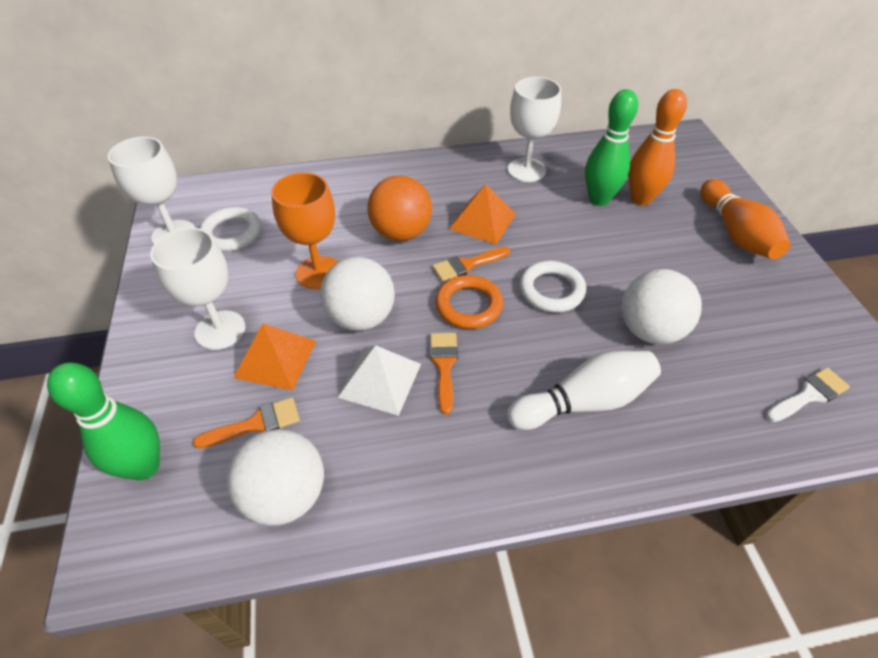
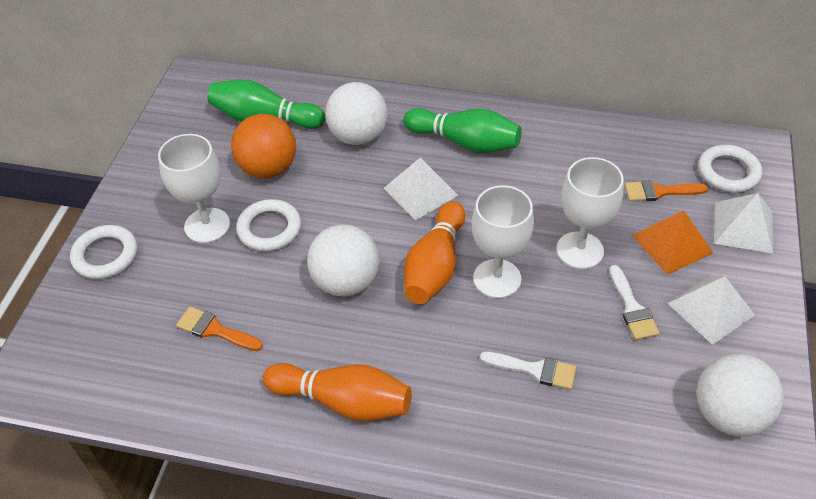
orange brush: [193,397,300,449] [430,333,458,414] [432,247,510,282] = 3 -> [176,306,263,351] [625,180,709,201] = 2
orange goblet: [271,172,337,289] = 1 -> none = 0
orange pyramid: [233,323,316,391] [449,184,516,245] = 2 -> [632,210,713,275] = 1
orange ring: [435,275,503,329] = 1 -> none = 0
white bowling pin: [507,351,661,430] = 1 -> none = 0
white brush: [766,367,850,422] = 1 -> [480,351,577,390] [609,265,660,340] = 2
white pyramid: [338,345,421,416] = 1 -> [383,158,459,220] [667,276,755,345] [714,193,773,253] = 3
white ring: [200,207,262,252] [520,261,586,313] = 2 -> [70,225,138,279] [236,199,301,252] [698,145,762,193] = 3

